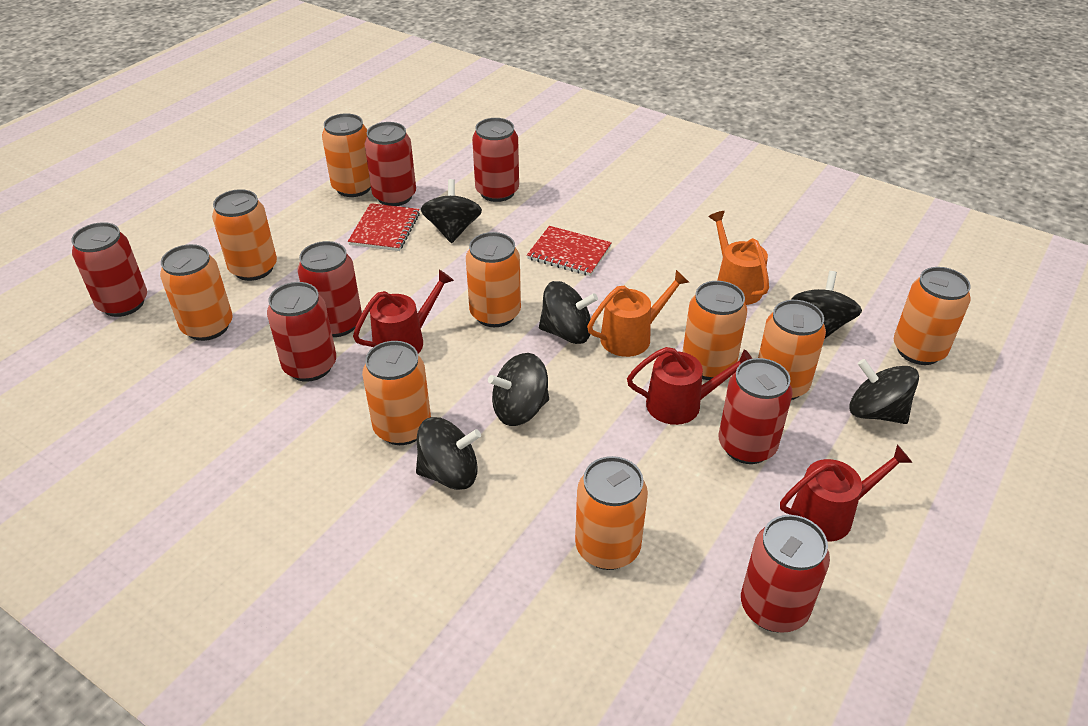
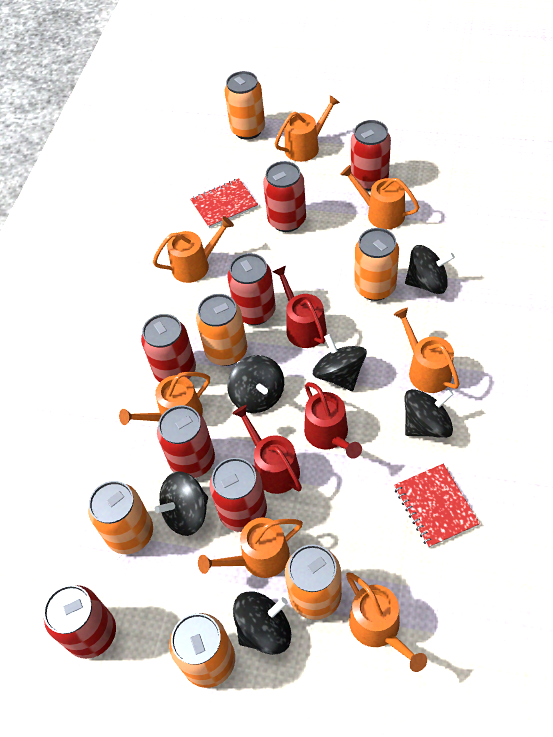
orange can: [160,244,233,341] [212,189,277,281] [322,113,371,197] [362,341,431,445] [466,232,521,327] [575,456,648,570] [683,281,747,380] [758,300,826,400] [894,267,971,365] = 9 -> [88,481,153,554] [169,613,235,688] [196,294,247,366] [224,71,265,140] [285,544,342,620] [354,228,399,301] = 6
orange watering can: [587,270,689,357] [708,211,769,305] = 2 -> [119,372,210,425] [153,216,234,283] [198,518,303,578] [275,95,340,162] [340,165,419,229] [346,572,427,672] [393,308,460,393] = 7

